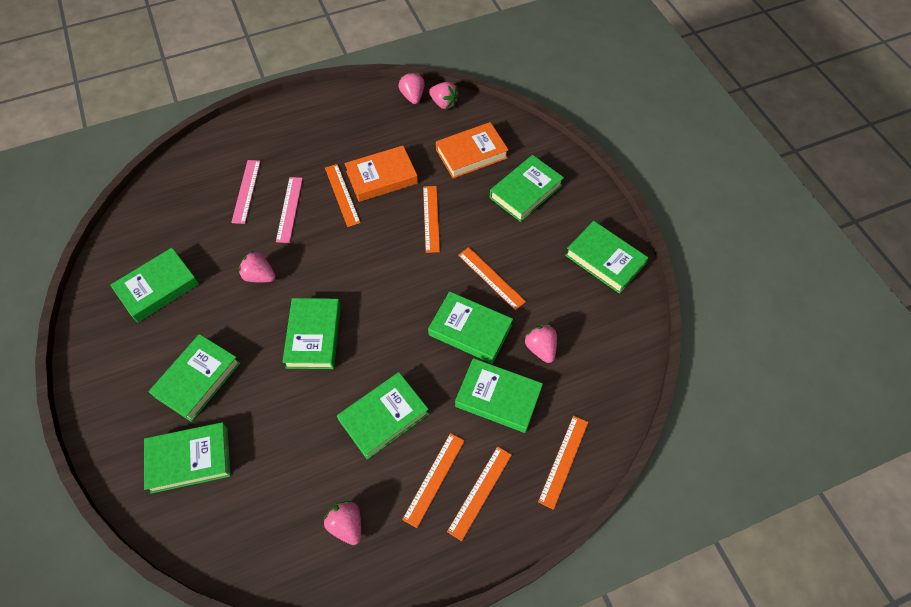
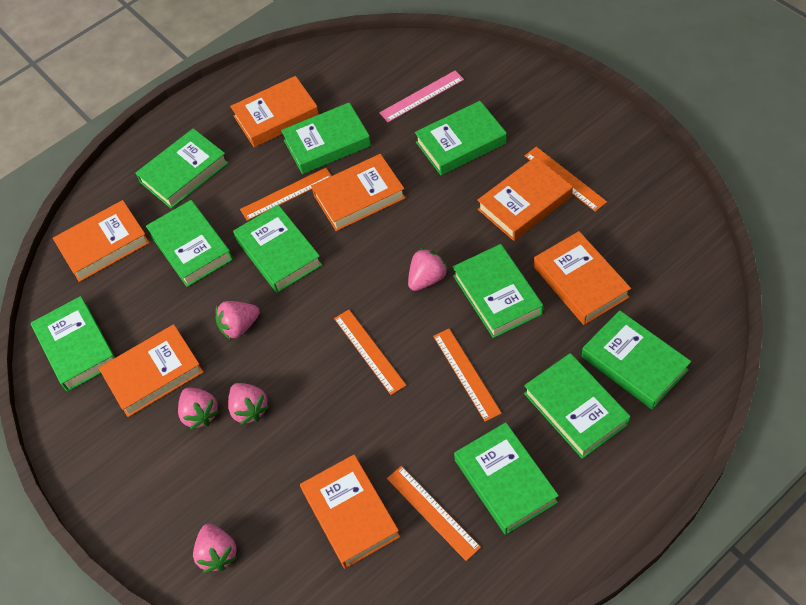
green book: [110,248,199,323] [144,422,231,493] [149,334,240,422] [282,298,341,369] [337,372,429,460] [428,291,513,364] [455,358,543,433] [490,155,564,222] [565,221,648,294] = 9 -> [31,296,115,392] [136,128,228,209] [146,200,233,287] [233,205,322,293] [281,102,371,174] [415,101,507,175] [452,244,543,338] [454,422,559,535] [524,353,630,459] [582,310,691,409] = 10
orange book: [345,146,418,202] [436,122,509,179] = 2 -> [53,200,150,282] [99,324,204,417] [230,76,319,147] [300,455,400,569] [311,154,406,231] [478,156,573,241] [534,231,631,325] = 7
orange ruler: [325,164,361,227] [402,433,465,528] [423,186,440,253] [447,446,512,541] [458,247,526,310] [538,415,588,510] = 6 -> [240,168,331,221] [334,310,406,395] [387,466,481,561] [433,329,502,422] [525,147,607,212] = 5
pink ruler: [231,160,261,224] [276,177,303,243] = 2 -> [379,71,464,122] = 1

